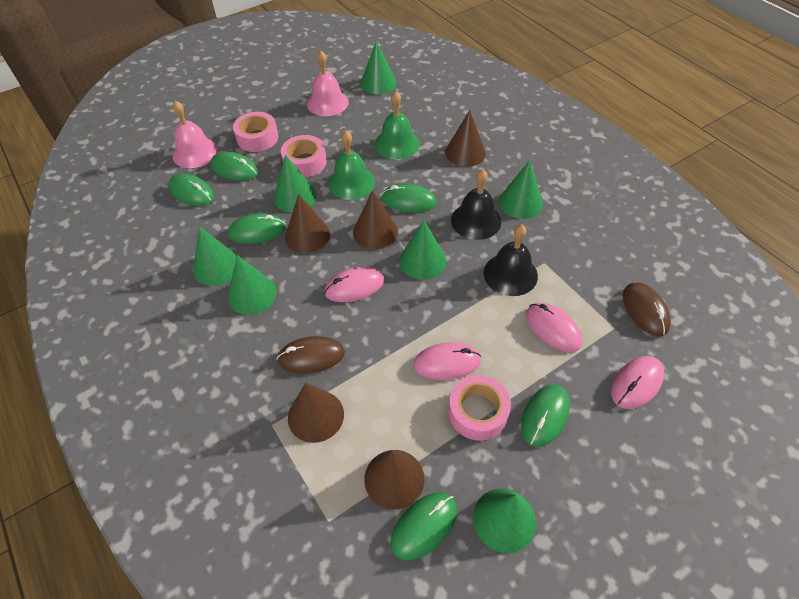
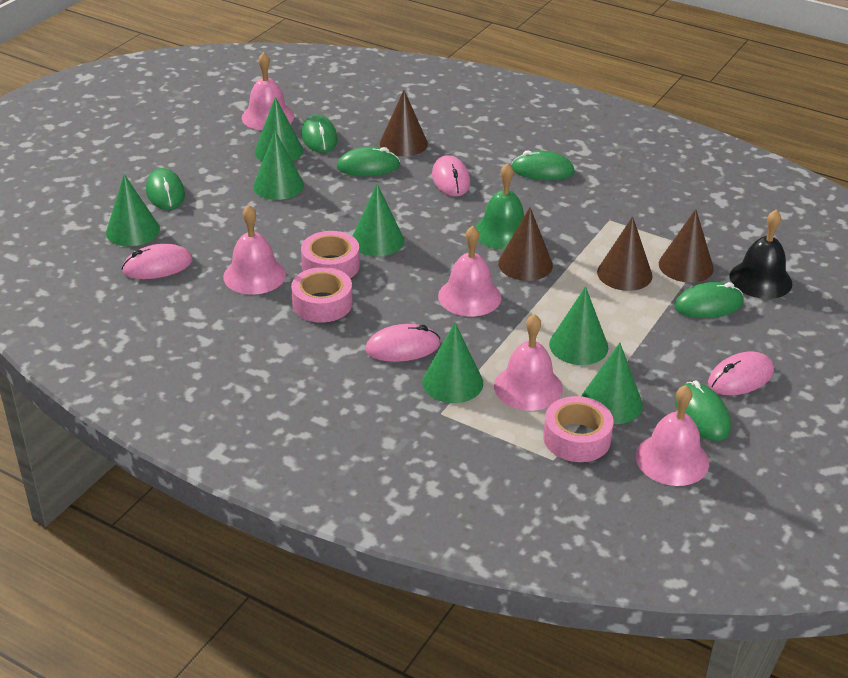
black bell: [451,169,501,240] [484,224,538,296] = 2 -> [729,210,793,299] = 1
brown cone: [285,194,330,253] [288,383,344,443] [353,191,398,249] [364,450,424,509] [445,110,486,167] = 5 -> [380,90,428,156] [498,207,553,281] [597,216,653,291] [659,209,714,283] = 4
brown mouse: [276,336,345,374] [623,282,671,336] = 2 -> none = 0
green bell: [328,131,375,200] [375,91,419,159] = 2 -> [475,163,524,250] = 1
pink bell: [172,100,218,168] [307,50,349,116] = 2 -> [223,205,286,295] [242,52,294,130] [438,226,501,316] [494,314,563,411] [636,385,709,486] = 5

